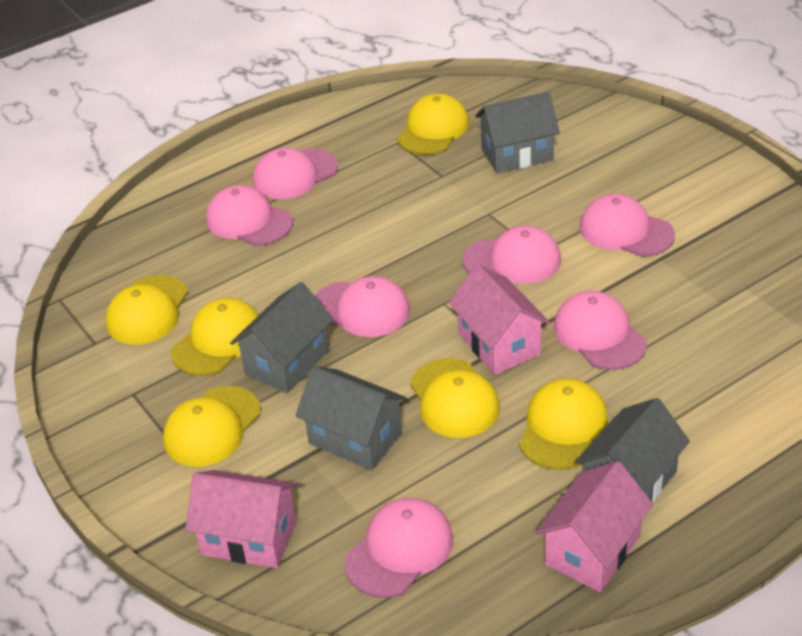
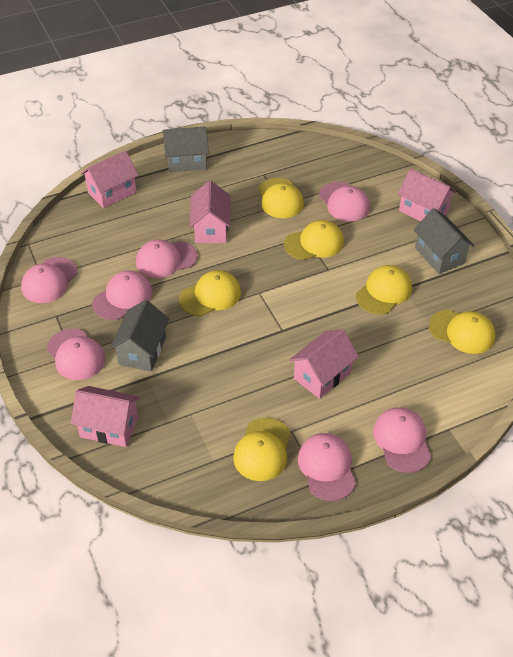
grey house: [230,282,334,393] [296,366,407,471] [475,92,560,173] [575,398,690,502] = 4 -> [110,300,169,372] [163,126,209,172] [413,208,474,274] = 3
pink house: [185,470,298,568] [449,264,550,375] [535,461,653,592] = 3 -> [71,386,140,447] [81,150,139,208] [190,181,231,243] [289,329,359,399] [398,169,457,221] = 5

